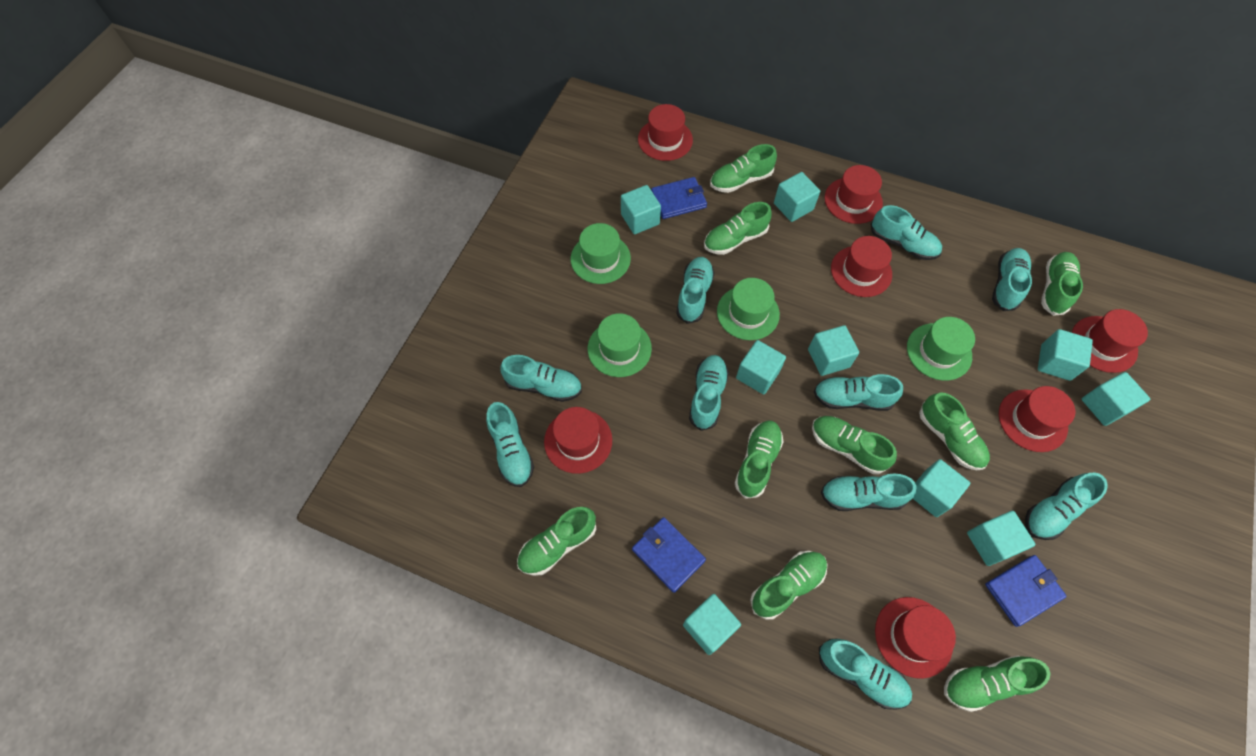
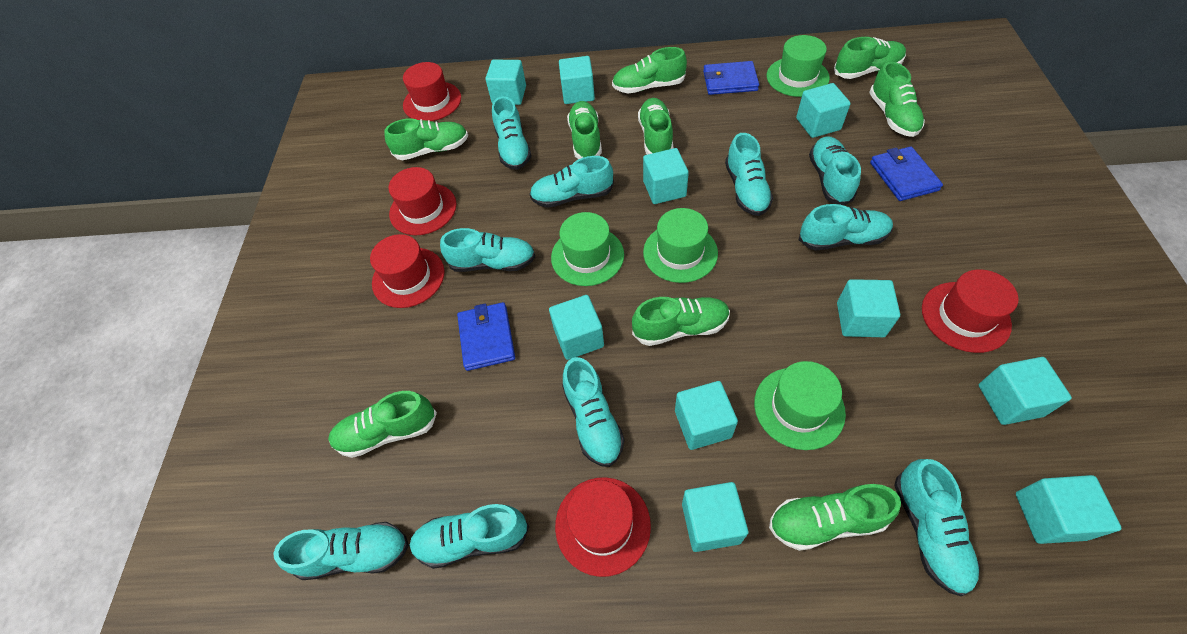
red hat: [544,407,612,474] [638,104,693,161] [824,165,883,224] [831,236,892,297] [875,597,956,679] [999,386,1075,452] [1072,309,1148,373] = 7 -> [370,234,445,308] [388,167,456,235] [403,62,461,121] [555,477,651,577] [922,269,1019,353] = 5
turquoise cube: [621,185,661,234] [683,594,741,655] [736,340,786,395] [774,172,820,222] [808,325,859,376] [913,459,970,517] [967,511,1035,566] [1038,329,1093,381] [1082,372,1150,426] = 9 -> [486,59,526,105] [549,295,604,360] [559,56,595,104] [643,148,689,204] [675,381,738,450] [682,482,748,552] [796,83,851,138] [837,279,900,337] [979,357,1072,425] [1016,475,1122,544] = 10

